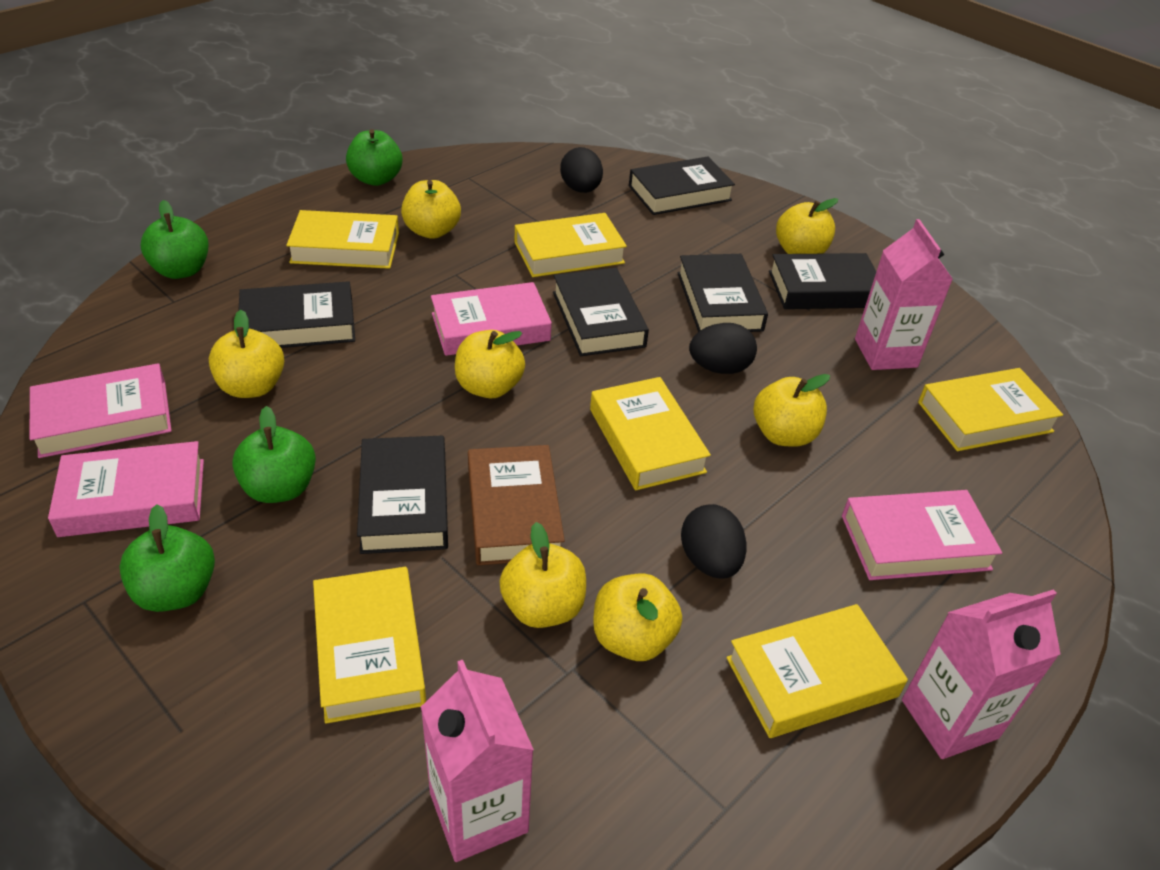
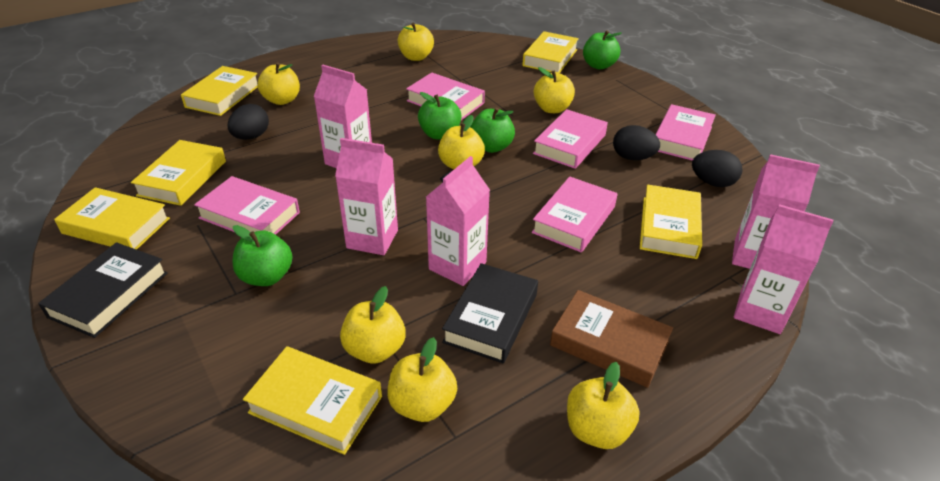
black book: [238,281,355,348] [357,436,448,554] [553,268,649,356] [629,157,735,215] [677,254,768,332] [769,253,876,309] = 6 -> [38,242,168,338] [442,263,538,363] = 2
pink book: [29,363,172,458] [48,441,204,537] [431,282,552,356] [842,490,1002,580] = 4 -> [194,176,300,235] [406,72,485,120] [532,176,618,253] [533,109,608,169] [656,104,716,161] = 5
pink carton: [421,660,534,862] [855,219,953,370] [902,589,1060,759] = 3 -> [314,65,372,168] [335,138,398,255] [426,156,490,286] [732,154,820,269] [734,204,833,334] = 5

